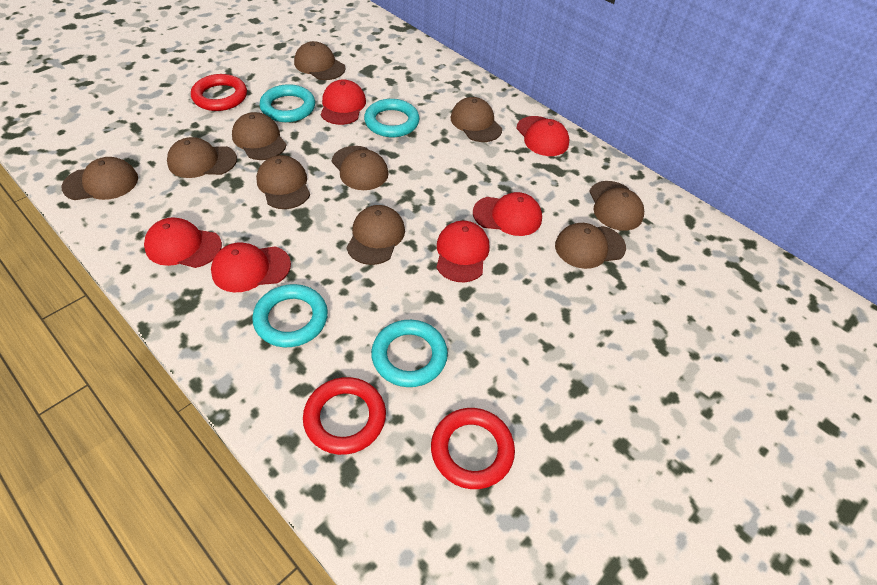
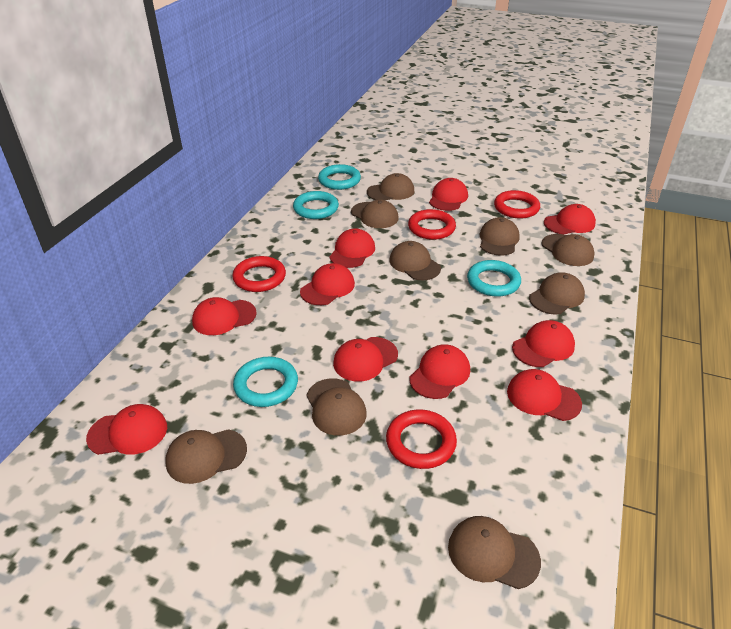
brown cap: [62,157,138,200] [167,137,237,178] [232,112,287,160] [256,155,310,209] [294,41,345,80] [332,146,389,190] [347,205,405,265] [450,97,502,142] [555,223,626,269] [589,181,644,231] = 10 -> [165,429,247,484] [306,378,367,436] [351,199,399,228] [367,173,414,200] [389,241,441,280] [448,516,541,589] [480,217,520,256] [529,272,585,314] [541,234,595,266] = 9
red cap: [144,217,222,268] [211,243,291,292] [321,79,366,125] [437,221,490,282] [473,192,542,236] [516,116,569,156] = 6 -> [86,404,167,455] [192,297,257,335] [300,263,355,305] [330,228,375,268] [333,337,398,382] [409,344,470,399] [429,178,468,211] [507,369,582,421] [512,320,575,367] [544,204,596,234] = 10
red ring: [191,74,247,111] [303,377,386,455] [431,408,515,489] = 3 -> [232,256,286,292] [386,410,457,469] [408,209,456,240] [494,190,540,219] = 4

